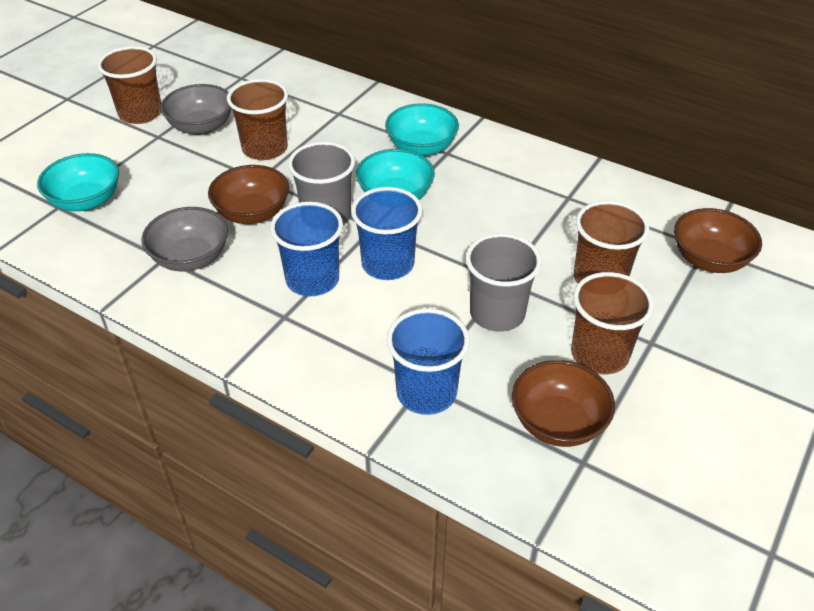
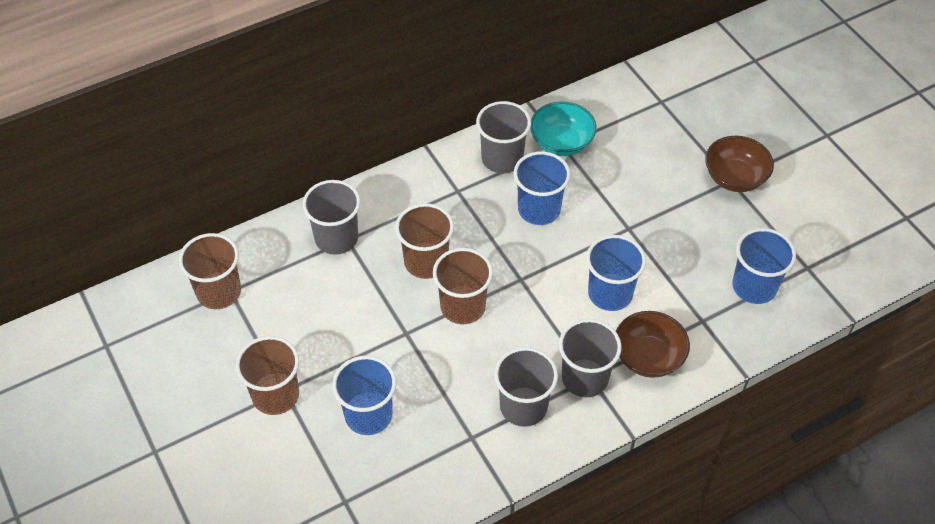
blue cup: [270,202,343,296] [351,187,423,280] [387,308,470,415] = 3 -> [332,356,396,435] [514,151,571,225] [586,235,646,311] [732,228,796,304] = 4
brown bowl: [208,165,289,224] [512,360,615,447] [674,208,762,273] = 3 -> [616,311,690,378] [705,136,774,192] = 2
grey bowl: [141,207,228,271] [160,84,232,135] = 2 -> none = 0
grey cup: [288,142,355,224] [466,233,542,332] = 2 -> [303,180,361,255] [476,101,531,173] [494,347,558,427] [559,319,622,397] = 4
turquoise bowl: [37,153,119,211] [356,149,435,199] [385,103,459,156] = 3 -> [530,101,597,156] = 1

